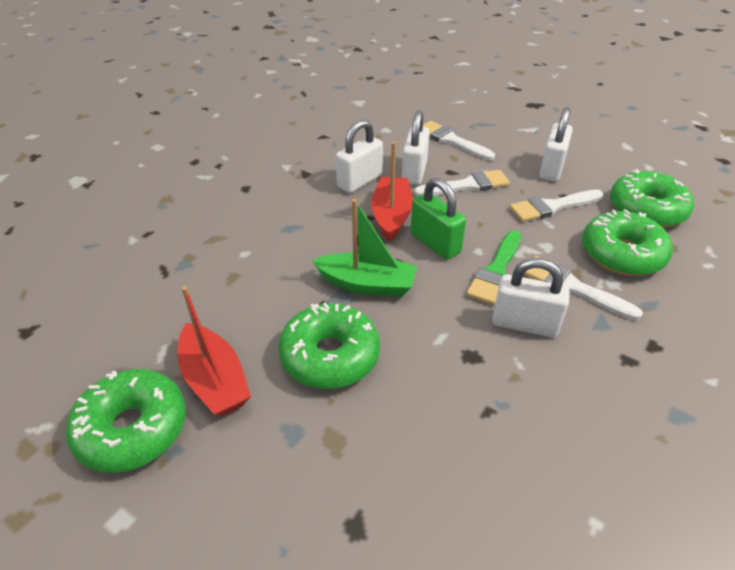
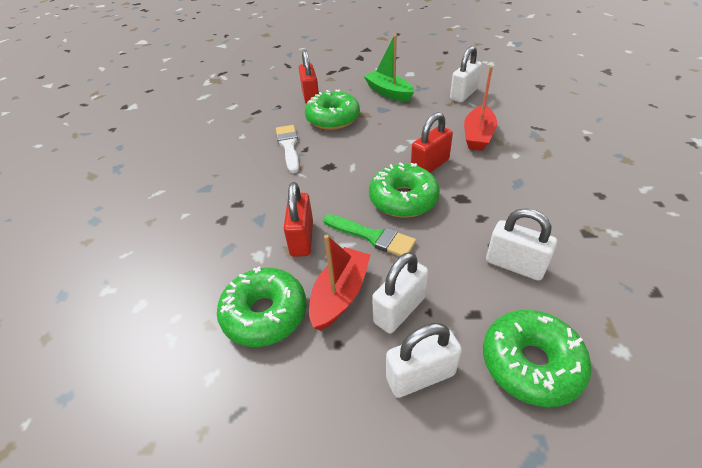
green padlock: [410,178,466,260] = 1 -> none = 0
red padlock: none = 0 -> [284,182,313,257] [299,50,319,104] [411,112,453,173] = 3
white brush: [414,170,510,196] [423,121,495,160] [509,189,603,222] [524,256,643,320] = 4 -> [276,125,299,173] = 1

